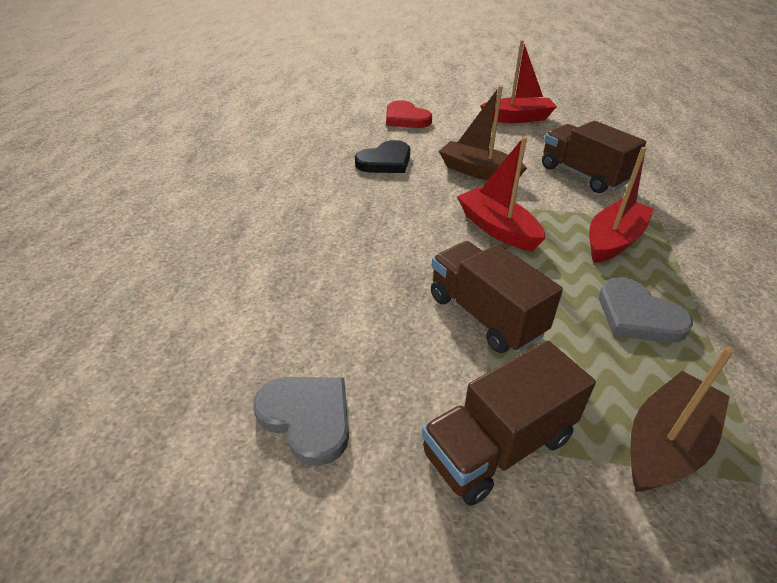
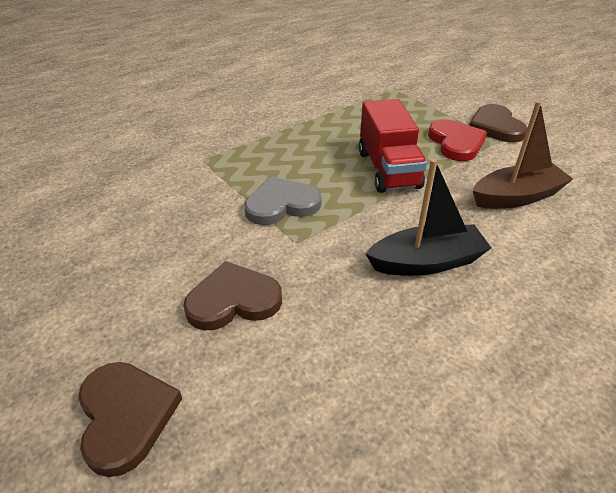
black boat: none = 0 -> [366,159,491,276] = 1
black heart: [355,140,410,173] = 1 -> none = 0
brown boat: [439,85,527,180] [630,346,734,492] = 2 -> [473,101,573,209] = 1
brown heart: none = 0 -> [78,362,182,477] [183,261,282,330] [469,104,527,142] = 3
brown truck: [422,340,596,506] [431,241,563,353] [542,121,646,193] = 3 -> none = 0
grey heart: [253,377,349,466] [599,277,693,343] = 2 -> [244,176,322,225] = 1
red boat: [457,136,545,251] [480,40,557,123] [589,147,654,263] = 3 -> none = 0
red truck: none = 0 -> [359,99,427,193] = 1

